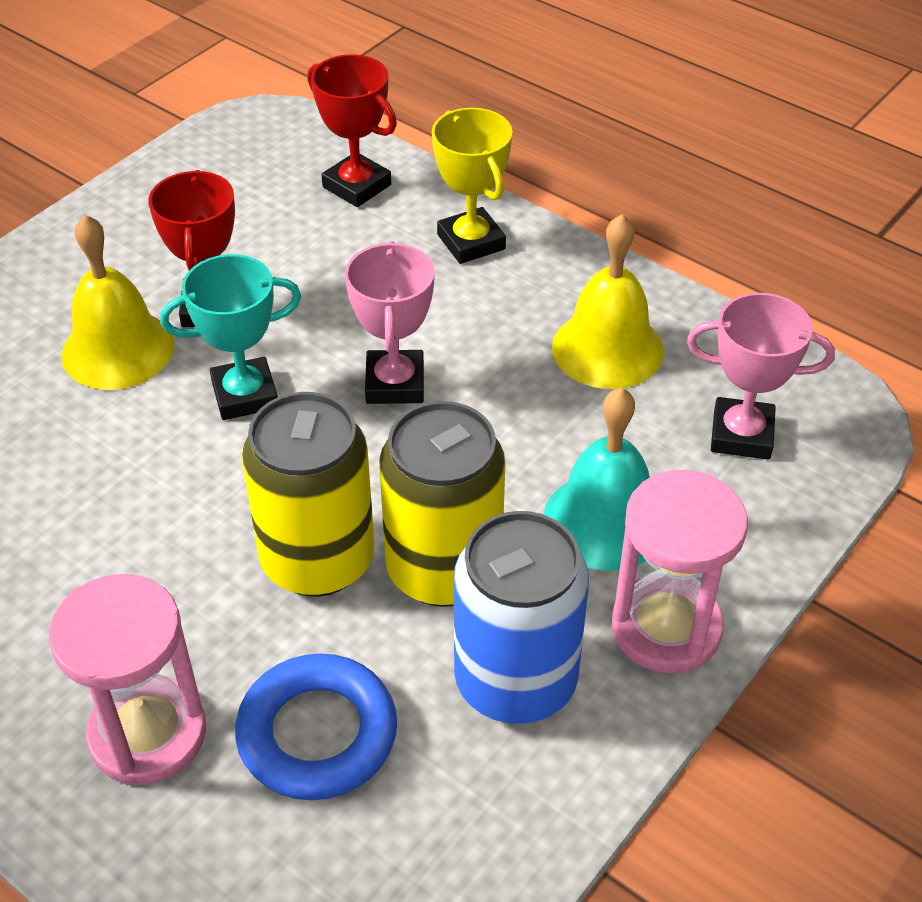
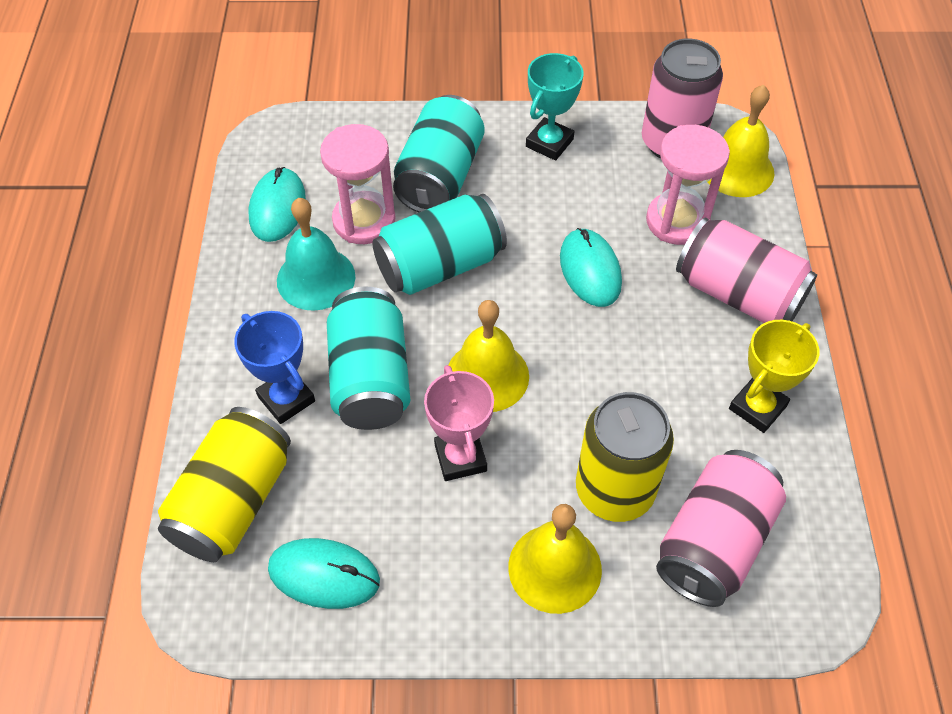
blue can: [454,511,589,724] = 1 -> none = 0
blue ring: [235,653,397,800] = 1 -> none = 0
blue trophy: none = 0 -> [234,311,315,424] = 1
pink can: none = 0 -> [642,39,723,158] [656,450,786,607] [676,217,817,323] = 3
pink trophy: [345,241,435,404] [687,293,835,460] = 2 -> [424,365,494,481] = 1
red trophy: [148,170,235,327] [307,54,397,207] = 2 -> none = 0
turquoise can: none = 0 -> [327,286,411,430] [372,194,507,295] [393,95,485,212] = 3
turquoise mouse: none = 0 -> [248,167,306,242] [268,538,380,609] [560,228,622,307] = 3
yellow bell: [61,215,175,390] [552,214,664,389] = 2 -> [448,300,529,412] [508,504,602,614] [707,85,775,197] = 3

